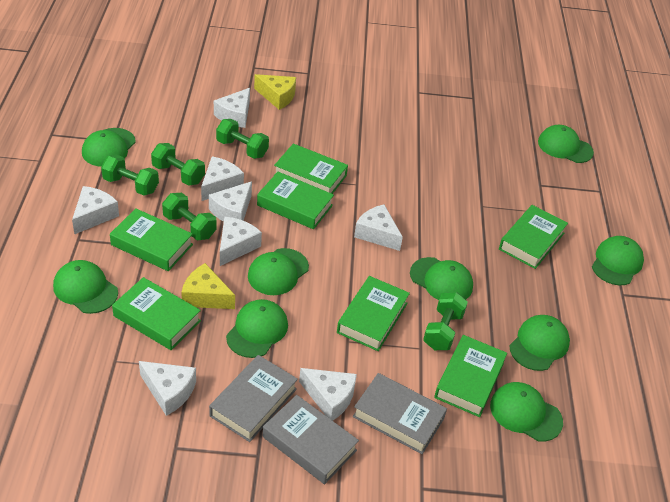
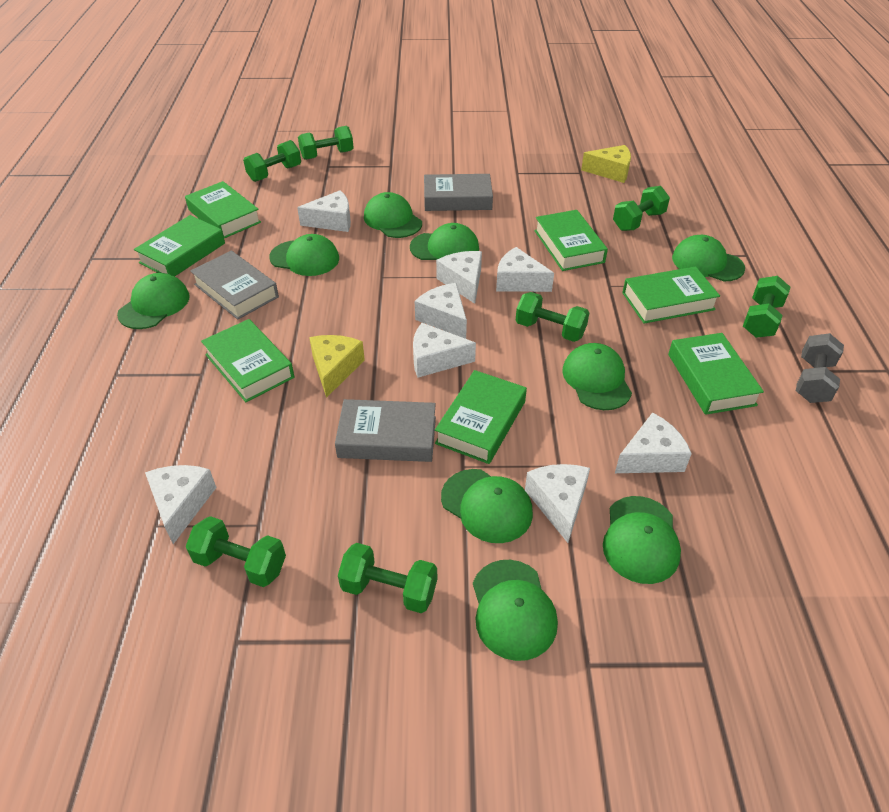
green dumbbell: [101,154,159,195] [151,143,205,186] [162,193,217,240] [216,119,269,159] [423,292,468,350] = 5 -> [185,516,286,587] [243,140,301,182] [298,126,354,160] [338,543,437,613] [516,292,589,342] [613,186,670,231] [743,276,790,338] = 7
grey dumbbell: none = 0 -> [796,333,844,403] = 1

